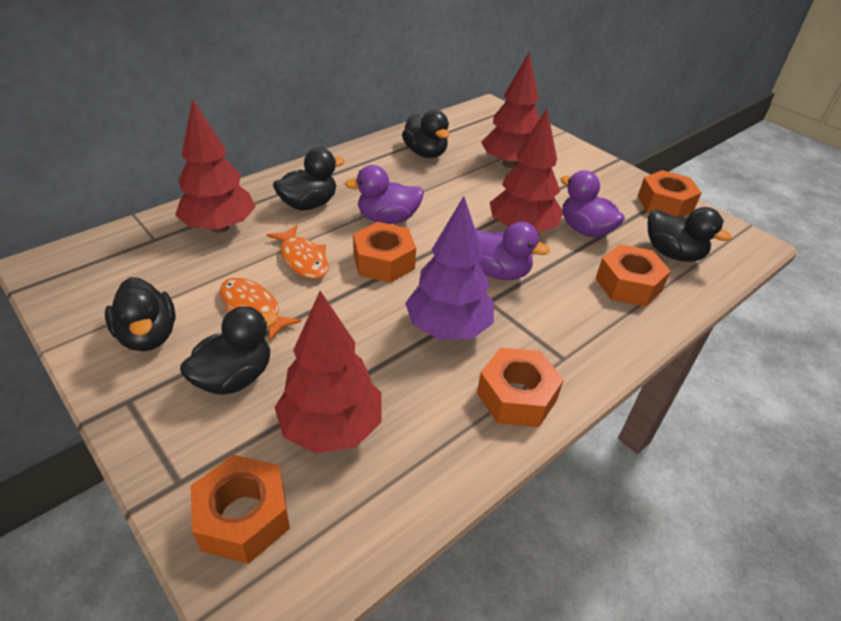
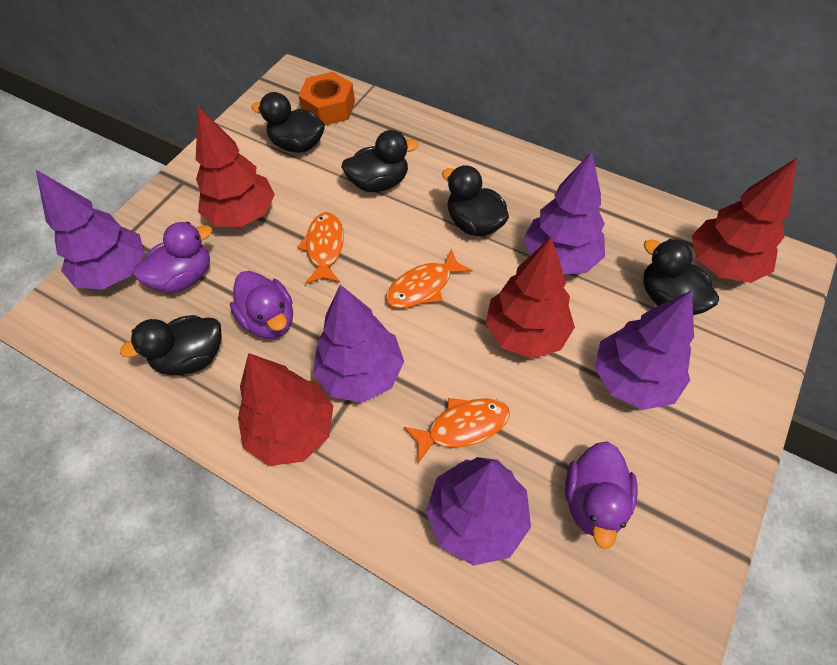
orange fish: [220,278,301,341] [267,225,328,279] = 2 -> [297,212,344,284] [386,248,472,308] [404,398,510,463] = 3
orange nut: [190,455,290,564] [353,222,416,283] [477,348,564,427] [596,244,671,307] [637,170,702,217] = 5 -> [299,72,355,125] = 1
purple tree: [405,196,494,339] = 1 -> [36,170,145,290] [313,285,404,403] [426,457,531,566] [523,151,605,274] [595,290,694,410] = 5

